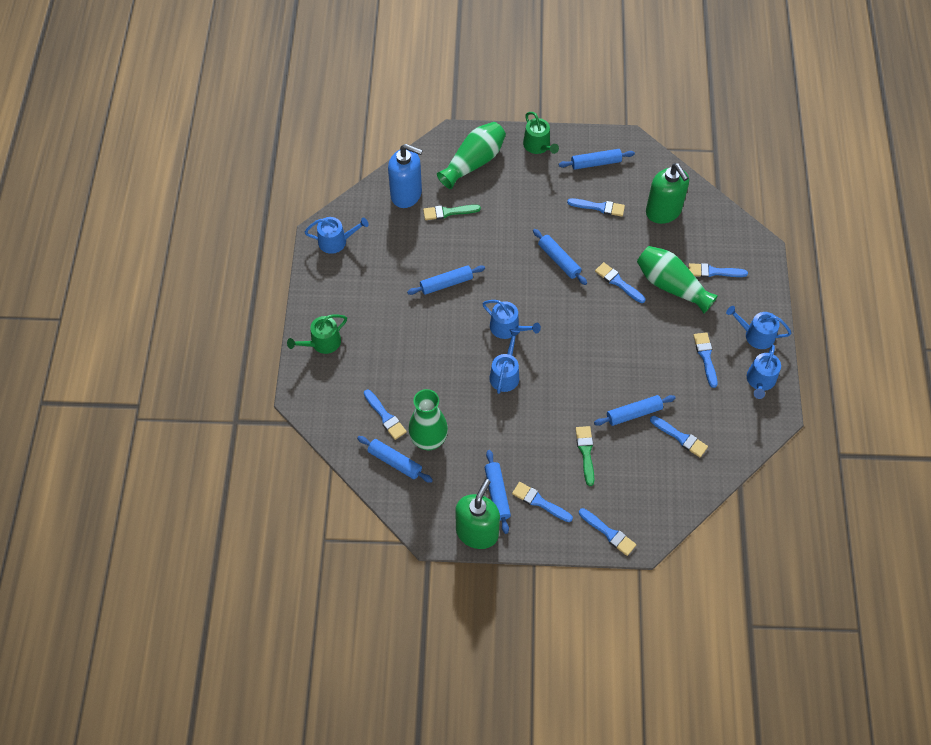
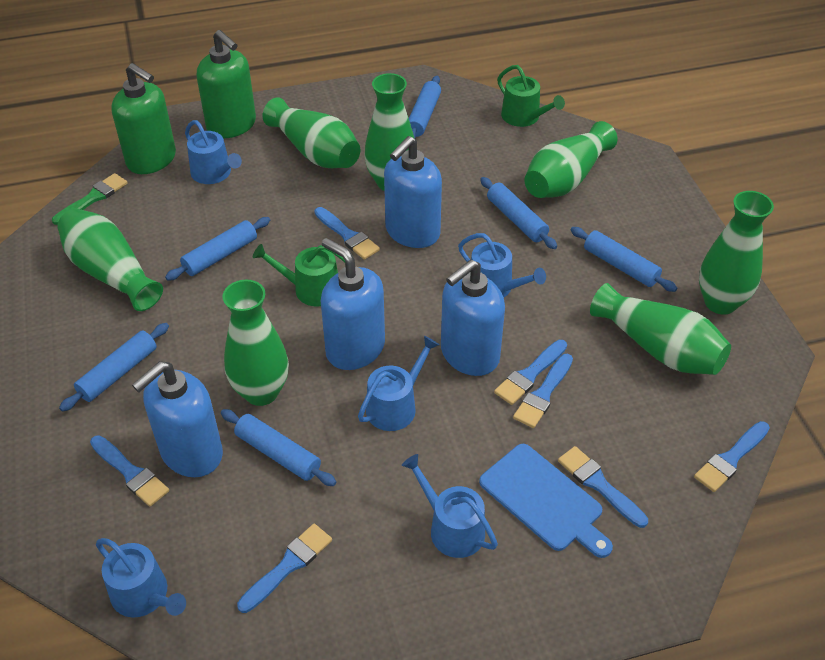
blue brush: [364,390,407,440] [512,482,573,522] [567,198,625,217] [579,508,636,556] [595,262,645,303] [650,416,708,457] [689,263,748,278] [693,332,717,388] = 8 -> [90,435,169,507] [237,524,332,613] [314,207,380,260] [494,340,567,405] [513,354,573,428] [558,446,648,528] [694,421,770,492] = 7
blue cutting board: none = 0 -> [479,444,613,558] = 1
blue soap dispenser: [388,144,423,208] = 1 -> [132,361,223,477] [321,238,385,370] [384,136,442,248] [441,260,505,376] = 4
green brush: [423,205,481,220] [576,426,594,486] = 2 -> [52,173,128,225] = 1
green vase: [408,389,448,451] [437,122,506,189] [637,246,718,313] = 3 -> [57,209,163,311] [223,280,289,406] [263,97,361,168] [365,73,415,191] [524,121,617,198] [590,283,731,375] [699,191,774,315] = 7

